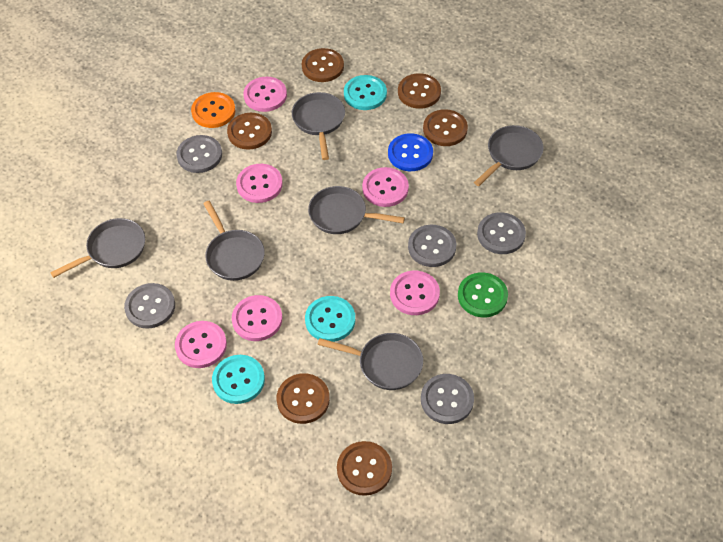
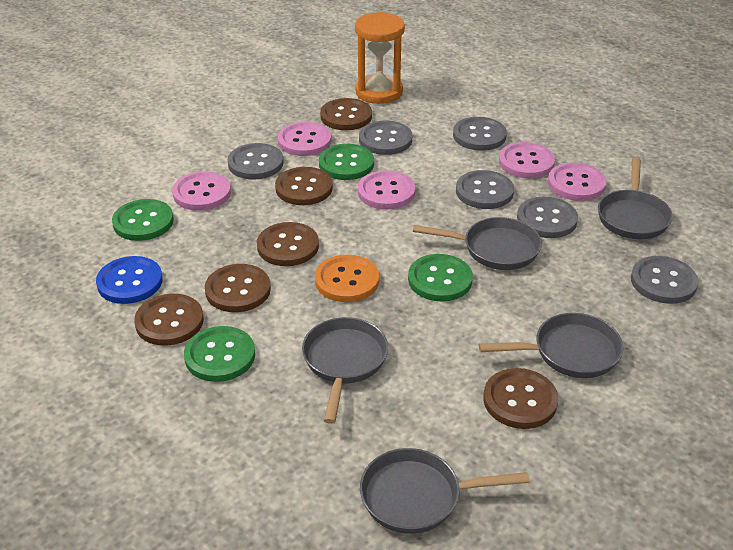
green button: [458,272,508,317] = 1 -> [112,199,174,241] [184,326,255,382] [319,144,374,180] [408,254,473,301] = 4
grey button: [124,283,175,329] [177,135,222,173] [408,225,456,267] [421,374,474,424] [477,212,526,254] = 5 -> [227,143,284,179] [359,121,412,155] [453,117,507,151] [456,170,514,209] [517,197,578,238] [631,256,698,304] = 6
grey pan: [50,218,145,278] [203,201,265,281] [292,92,345,160] [308,186,405,234] [317,333,423,390] [474,125,544,186] = 6 -> [302,317,388,424] [360,448,529,534] [413,217,542,270] [479,313,623,378] [598,158,673,239] = 5
orange hourglass: none = 0 -> [355,12,405,104] = 1
pink button: [175,321,227,368] [232,295,282,341] [236,164,283,203] [243,77,287,112] [362,167,409,207] [390,271,440,315] = 6 -> [172,171,231,211] [278,122,332,156] [358,170,415,209] [499,142,555,178] [548,163,606,201] = 5
turquoise button: [212,355,265,404] [305,296,355,342] [344,75,387,110] = 3 -> none = 0

